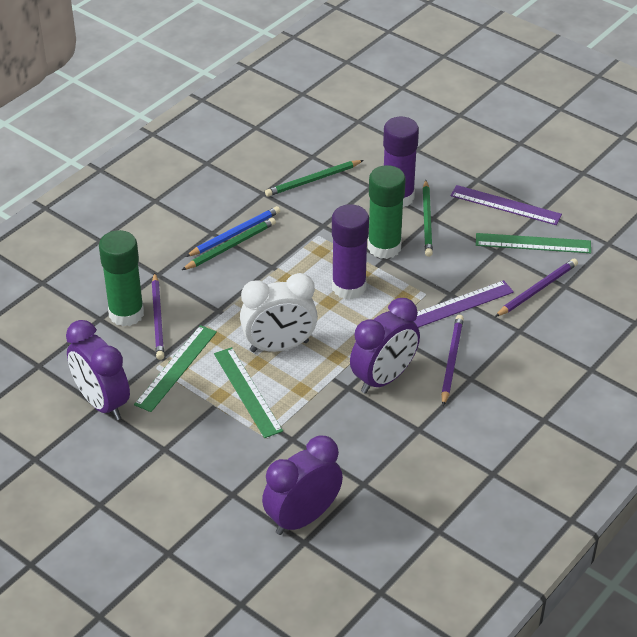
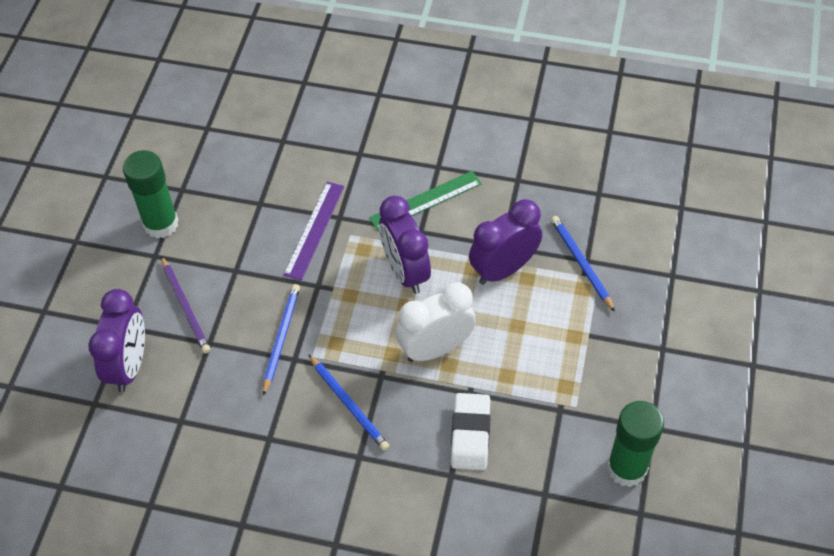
blue pencil: [186,206,280,257] = 1 -> [263,284,300,396] [308,354,389,451] [551,216,615,312] = 3
green pencil: [182,218,276,270] [265,160,364,197] [423,180,433,257] = 3 -> none = 0
green ruler: [134,325,217,412] [214,347,283,438] [476,233,591,253] = 3 -> [369,171,482,231] = 1
purple glue stick: [332,204,369,299] [383,117,419,207] = 2 -> none = 0
purple pencil: [152,273,164,360] [441,315,464,406] [495,258,578,317] = 3 -> [161,256,211,353] = 1
purple ruler: [413,280,514,328] [450,185,562,225] = 2 -> [283,182,344,281] = 1
white eraser: none = 0 -> [451,393,491,470] = 1

